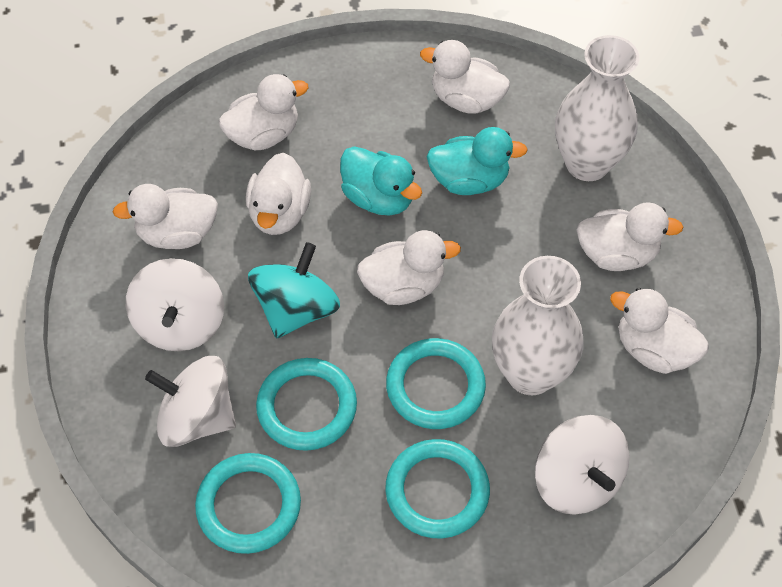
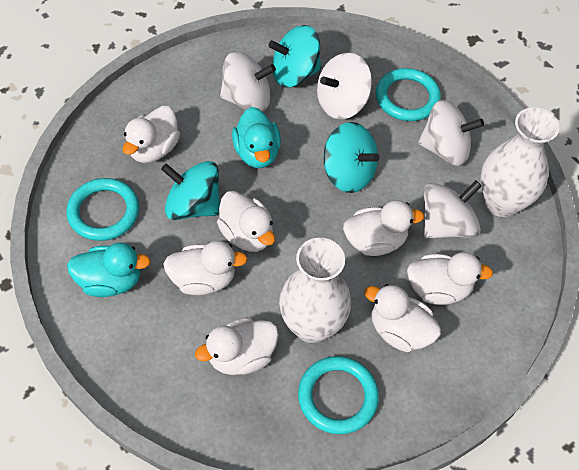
turquoise ring: [195,453,301,554] [256,358,357,451] [385,439,490,539] [386,338,486,429] = 4 -> [66,178,139,241] [298,356,379,434] [376,68,441,121] = 3
turquoise spinning top: [248,242,340,339] = 1 -> [161,161,220,220] [268,25,321,88] [323,122,379,193] = 3
white spinning top: [126,258,224,351] [145,356,236,447] [535,415,629,515] = 3 -> [220,51,276,112] [317,52,372,119] [418,100,484,166] [424,181,482,239] = 4

